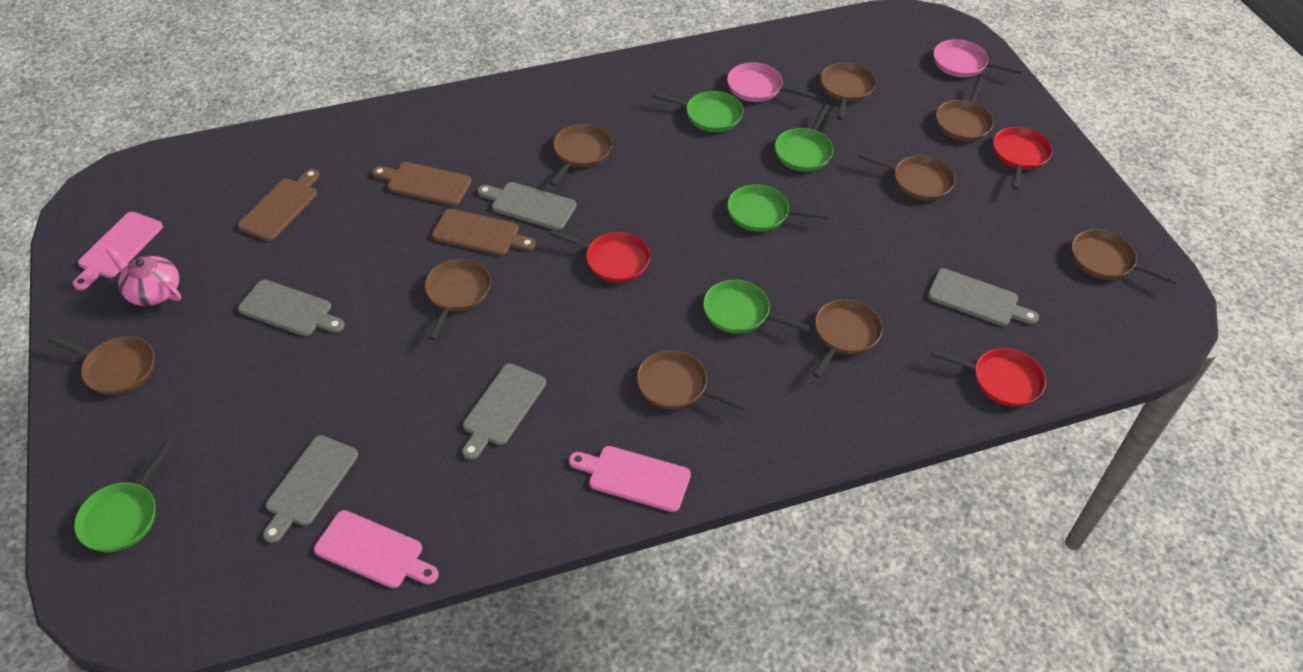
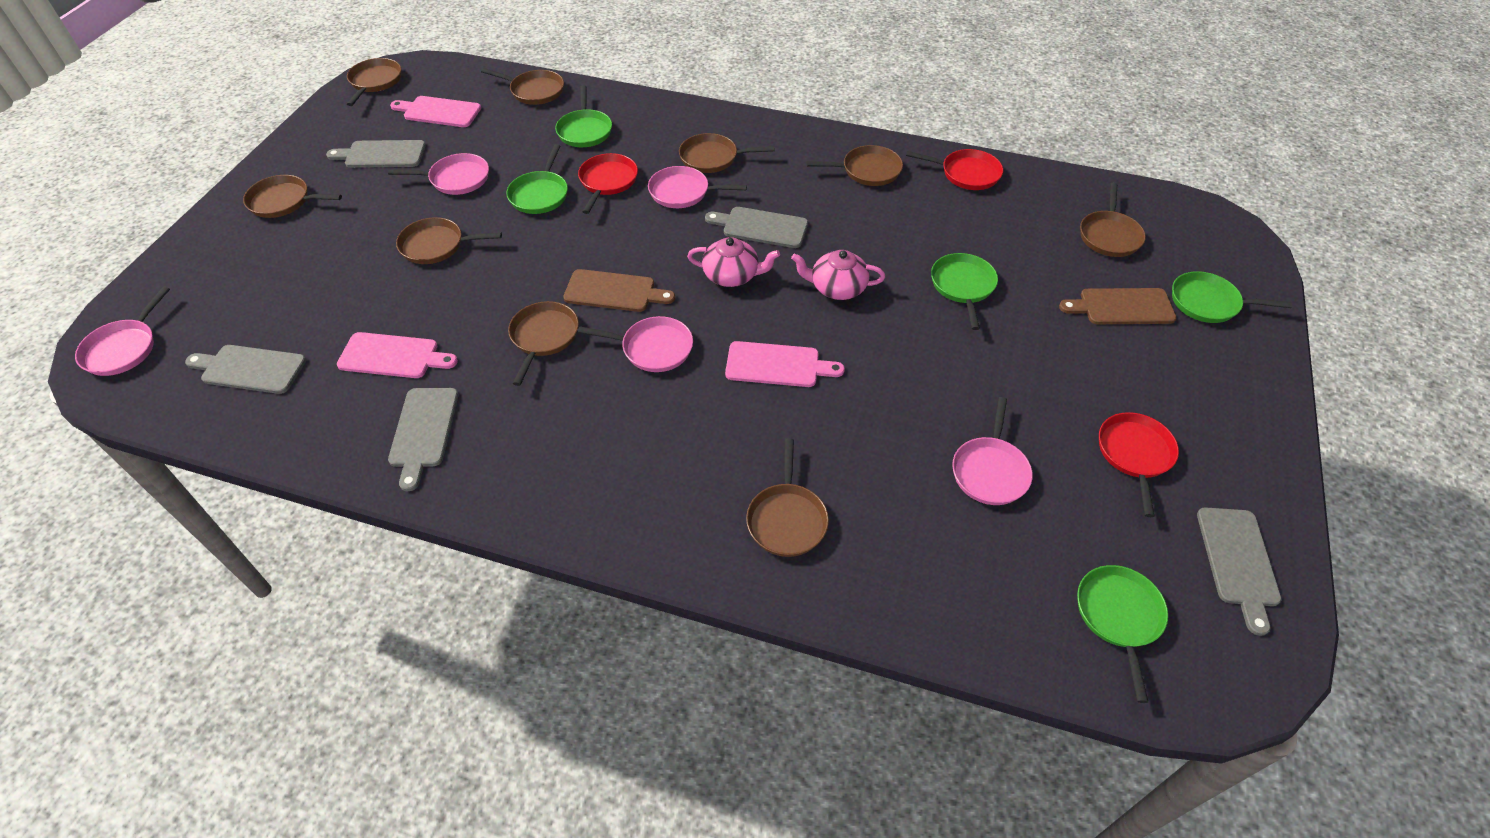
brown cutting board: [238,169,319,241] [372,162,471,206] [432,209,536,256] = 3 -> [563,269,675,312] [1059,288,1176,324] = 2
pink pan: [727,63,816,102] [933,39,1023,77] = 2 -> [75,286,170,376] [388,153,489,195] [578,316,693,372] [648,166,747,208] [952,397,1033,505] = 5
pink teapot: [105,247,181,306] = 1 -> [687,237,780,287] [791,250,885,300] = 2

